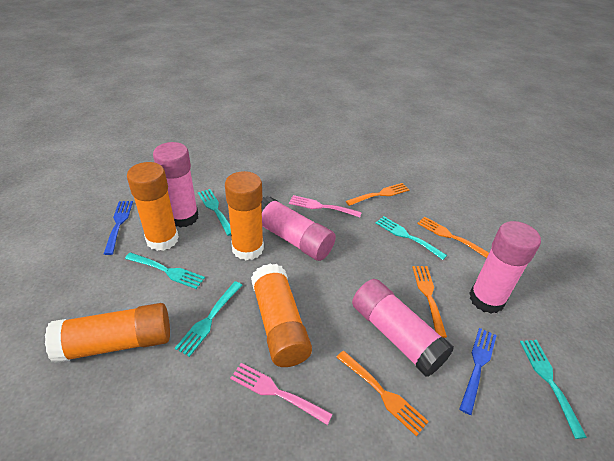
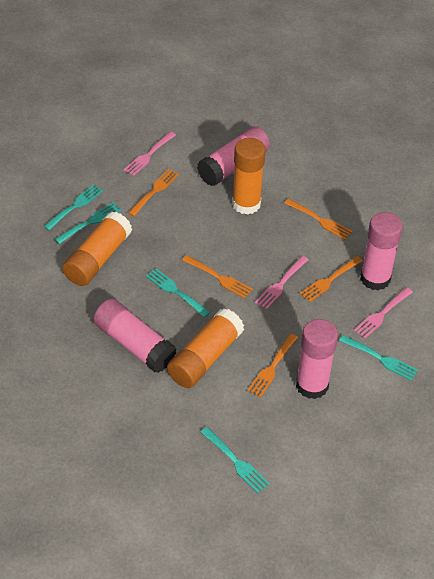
blue fork: [104,201,133,255] [459,328,497,415] = 2 -> none = 0
orange fork: [336,351,429,436] [346,183,409,206] [412,266,447,338] [417,217,489,258] = 4 -> [128,169,179,216] [182,255,253,299] [247,334,298,397] [284,199,352,240] [300,256,363,302] = 5
orange glue stick: [45,303,170,363] [127,162,179,251] [225,171,264,260] [251,263,312,367] = 4 -> [62,211,132,286] [167,308,244,388] [232,138,266,215] = 3
pink fork: [230,363,333,425] [289,195,362,217] = 2 -> [123,131,176,176] [255,256,309,310] [353,287,413,339] = 3

